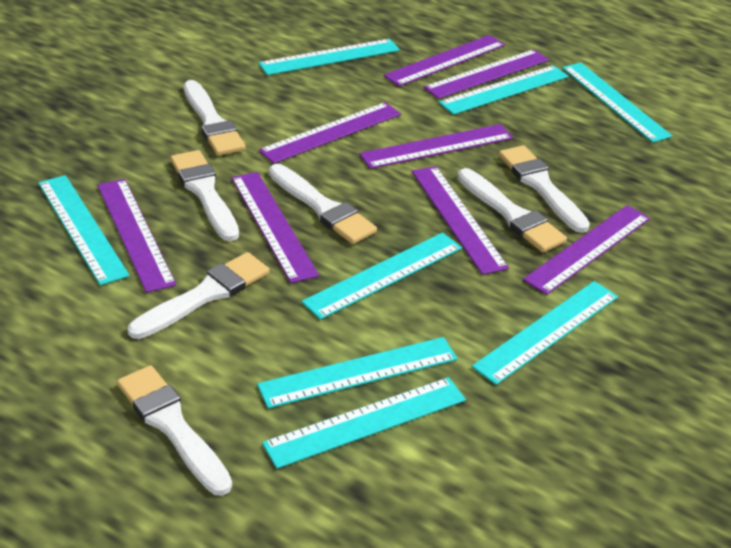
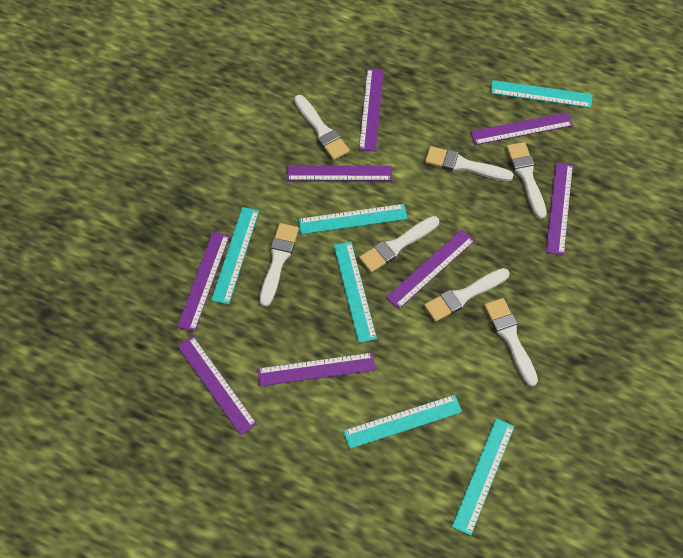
turquoise ruler: [38,175,130,285] [257,337,458,409] [258,39,400,75] [262,377,466,469] [301,233,462,320] [439,65,569,115] [472,281,618,385] [562,63,672,143] = 8 -> [211,207,259,305] [298,204,408,234] [334,242,377,343] [343,395,462,449] [452,418,514,536] [490,80,592,108] = 6

